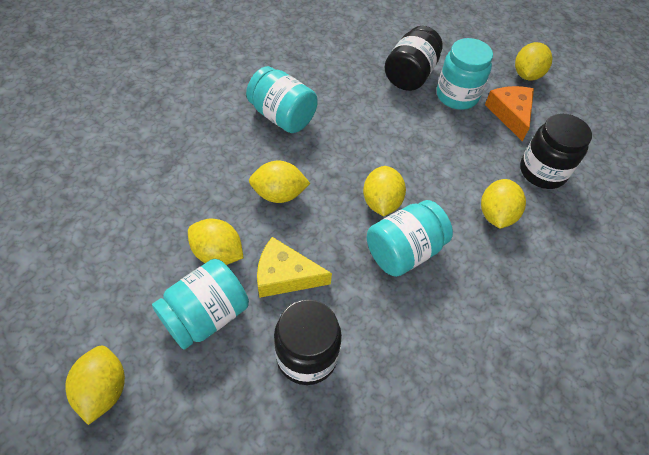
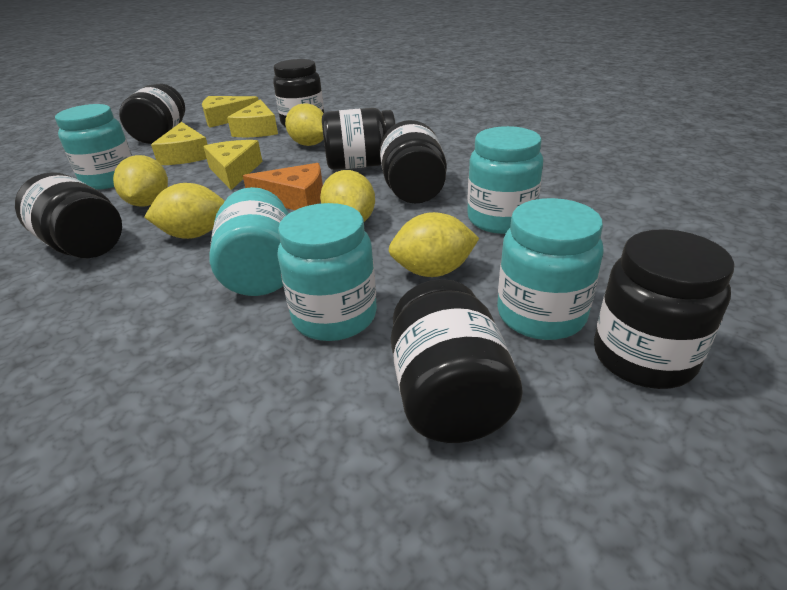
black jar: [274,299,342,385] [385,26,443,91] [520,114,592,189] = 3 -> [15,172,122,258] [119,83,185,144] [273,59,324,127] [322,108,395,170] [380,120,447,204] [391,279,523,443] [594,229,735,389] = 7
turquoise jar: [152,259,249,349] [246,66,318,133] [367,200,453,277] [437,38,493,110] = 4 -> [55,104,132,190] [209,187,289,296] [277,203,377,341] [467,126,543,234] [497,198,604,340] = 5
yellow cheese: [257,237,332,298] = 1 -> [151,122,208,165] [202,96,259,127] [203,140,263,190] [227,99,278,137] = 4
yellow lemon: [65,346,125,425] [188,219,244,265] [249,161,310,203] [363,166,406,216] [481,179,526,229] [515,42,552,80] = 6 -> [113,155,168,206] [144,183,225,239] [285,103,324,146] [320,170,375,222] [389,212,479,277] = 5

